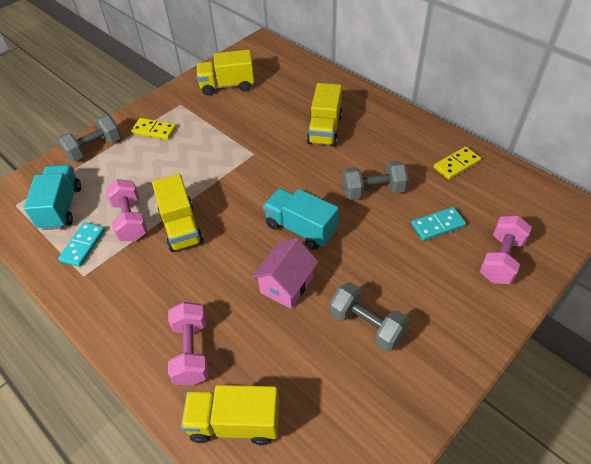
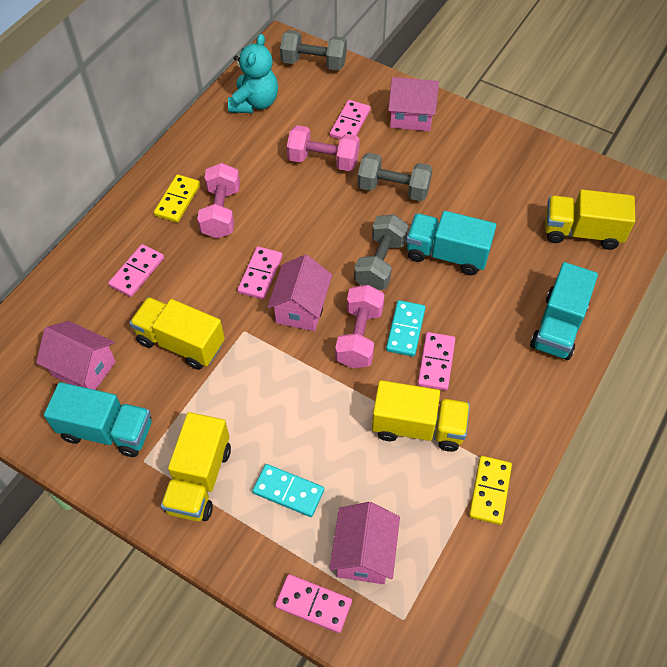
pink domino: none = 0 -> [108,244,164,297] [238,246,283,299] [275,574,352,633] [330,100,371,139] [418,332,455,390] = 5
pink house: [252,238,318,309] = 1 -> [36,321,116,390] [267,254,332,331] [329,502,400,584] [388,77,439,131] = 4
turquoise teddy bear: none = 0 -> [228,34,278,113] = 1
turquoise truck: [24,165,81,230] [263,188,339,250] = 2 -> [44,382,152,457] [406,211,496,275] [530,262,598,360] = 3

